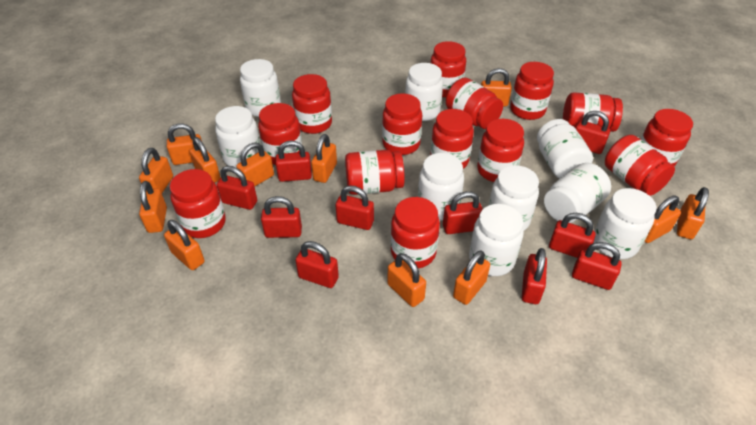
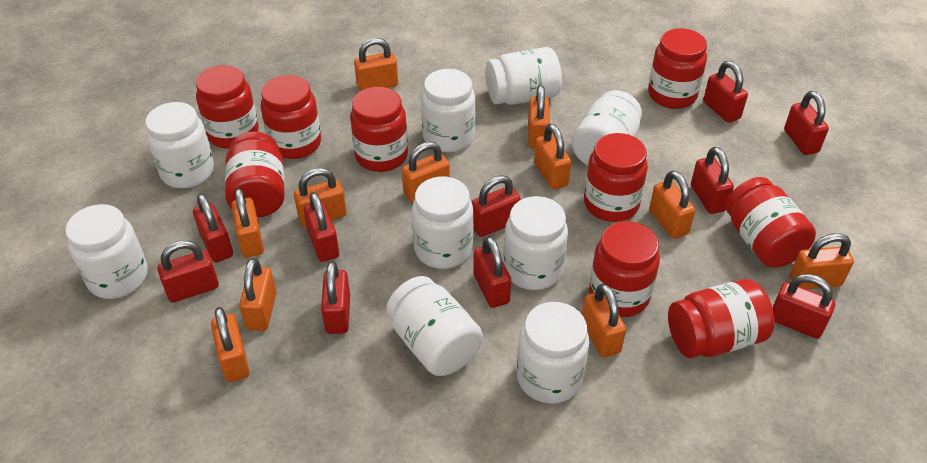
orange padlock: [139,148,173,193] [139,181,167,233] [164,220,205,270] [167,123,202,165] [190,137,221,183] [236,142,274,186] [311,134,337,183] [387,253,426,307] [453,251,490,305] [481,68,512,106] [644,196,681,243] [677,187,709,239] = 12 -> [211,307,250,382] [231,188,264,258] [239,258,277,331] [294,168,347,227] [354,38,398,91] [402,142,450,202] [528,85,550,148] [534,124,571,189] [582,283,626,357] [649,171,695,239] [790,233,854,289] = 11
red jar: [170,169,226,238] [258,103,302,165] [292,74,332,134] [345,150,405,195] [382,93,422,155] [391,197,440,268] [430,109,474,169] [431,41,466,98] [446,78,503,129] [477,119,524,182] [510,62,554,120] [563,92,623,132] [605,135,675,196] [641,109,693,167] = 14 -> [196,65,259,149] [225,132,285,218] [261,75,321,159] [350,87,408,172] [584,133,648,222] [589,221,660,317] [648,28,707,109] [668,279,775,358] [726,177,816,267] = 9

